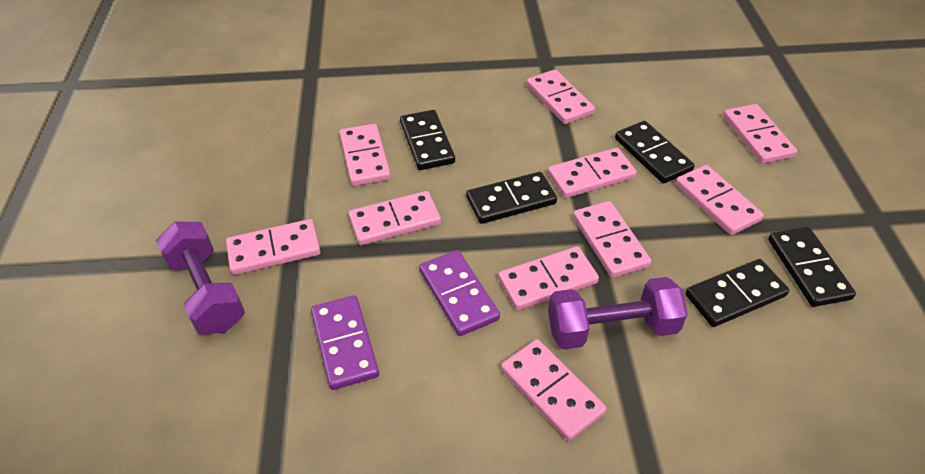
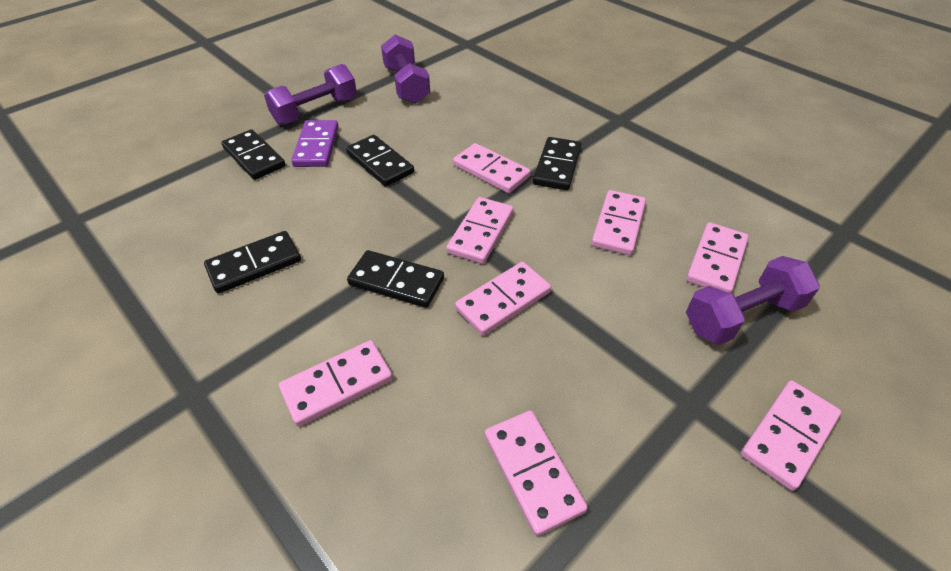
pink domino: [226,219,320,275] [339,124,391,186] [349,191,441,245] [498,246,599,311] [501,339,607,441] [527,69,595,124] [548,148,637,198] [573,201,651,278] [675,165,764,235] [723,104,797,164] = 10 -> [279,340,393,426] [446,197,514,264] [453,143,531,193] [455,262,551,336] [485,410,588,536] [591,190,646,255] [686,222,749,293] [741,380,841,491] = 8
purple domino: [311,295,379,390] [419,250,500,336] = 2 -> [291,120,339,167] = 1
purple dumbbell: [156,222,245,335] [548,277,688,349] = 2 -> [264,64,357,125] [381,35,430,104] [686,256,820,345] = 3

